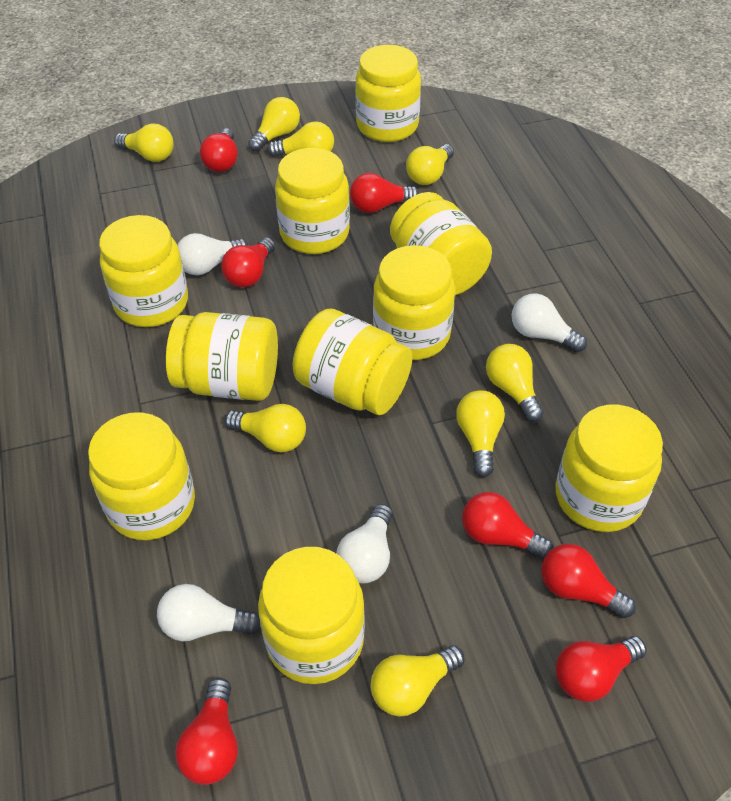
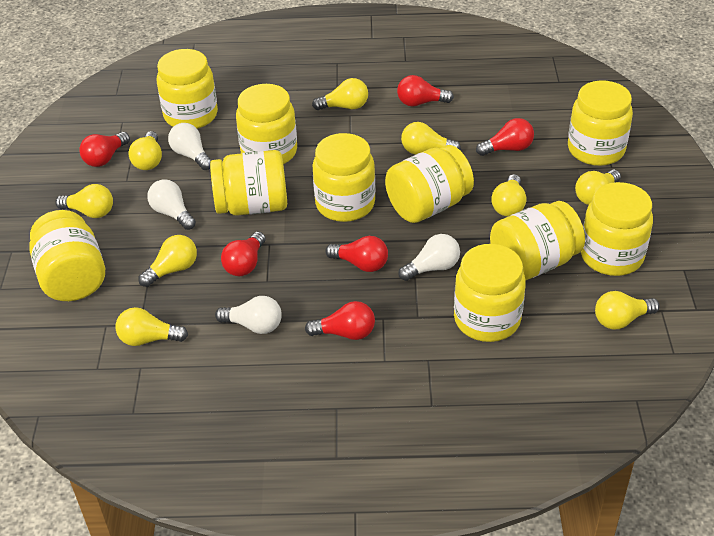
red light bulb: [175,678,238,785] [200,128,238,172] [221,237,275,288] [350,173,419,213] [462,492,553,559] [541,544,636,618] [556,636,647,702] = 7 -> [79,132,130,167] [221,232,266,276] [305,301,375,340] [325,236,388,272] [397,75,454,106] [476,118,534,156] = 6
yellow light bulb: [114,124,174,162] [225,404,306,452] [248,97,300,152] [267,121,334,157] [370,645,464,716] [406,144,454,185] [456,390,505,477] [486,344,544,422] = 8 -> [55,184,113,218] [115,307,188,346] [128,131,162,170] [139,235,197,287] [312,78,368,110] [401,122,461,155] [491,174,526,216] [575,169,621,205] [595,291,659,329] = 9

